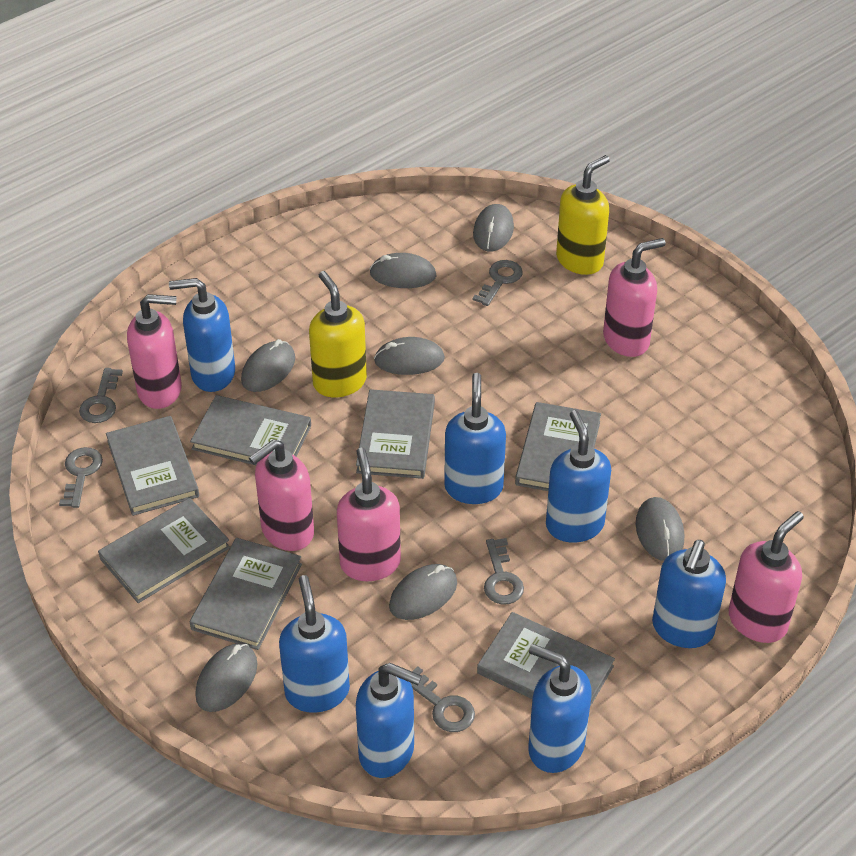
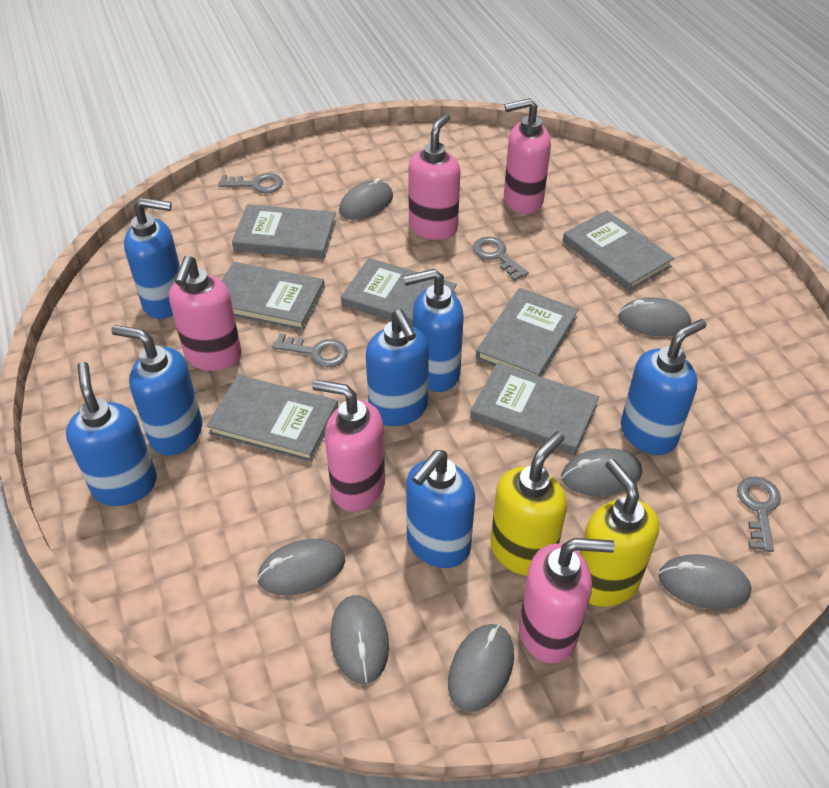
grey key: [59,447,103,508] [79,368,123,423] [410,666,475,732] [473,260,523,306] [484,538,524,604] = 5 -> [218,173,283,193] [272,333,348,367] [473,236,529,281] [737,476,781,552] = 4

